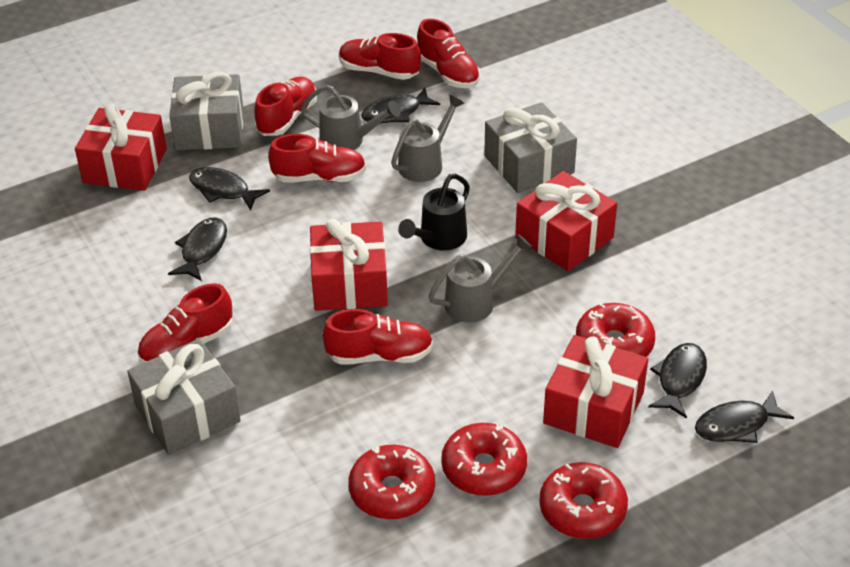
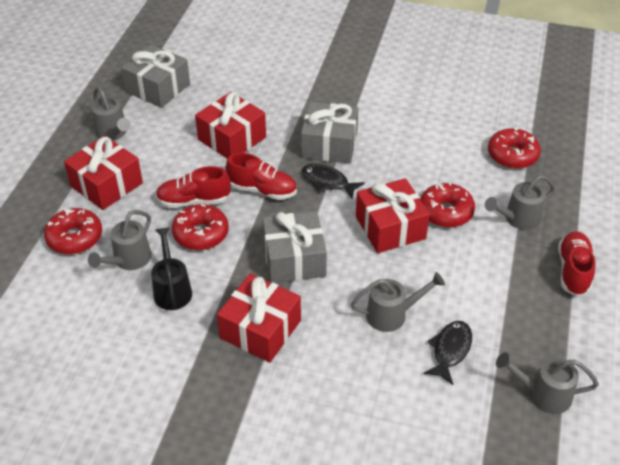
black fish: [168,218,227,281] [189,167,270,210] [361,88,440,123] [648,343,707,419] [695,390,794,443] = 5 -> [302,164,365,199] [424,321,472,385] = 2
grey watering can: [300,85,401,150] [391,95,464,182] [429,234,532,323] = 3 -> [88,210,151,270] [91,87,130,140] [351,272,445,332] [485,175,555,230] [496,353,599,414] = 5
red shoe: [137,283,233,363] [254,77,317,136] [268,134,366,183] [323,309,433,365] [339,33,421,80] [417,19,480,88] = 6 -> [156,166,231,208] [225,153,297,200] [558,231,595,296] = 3

